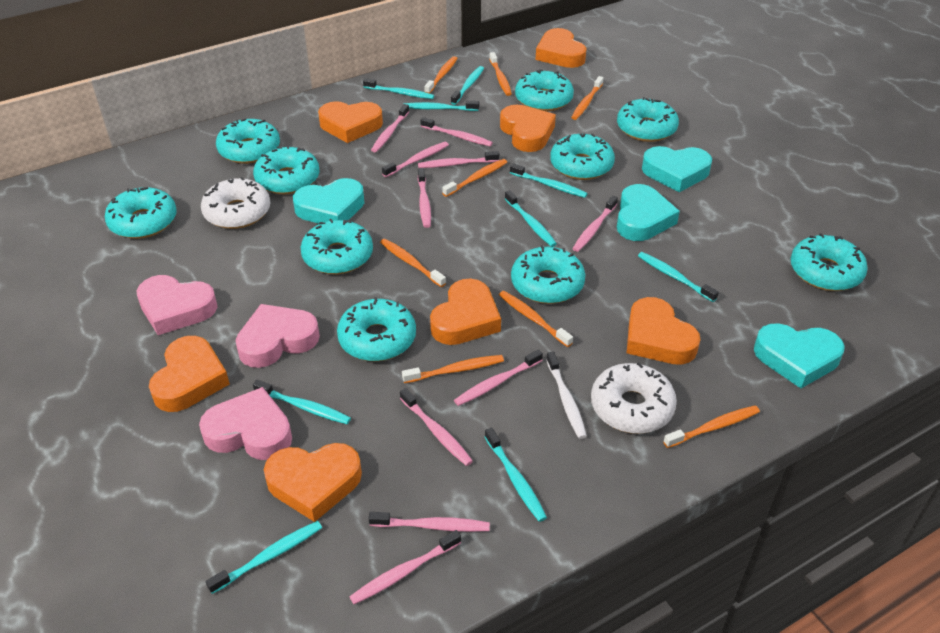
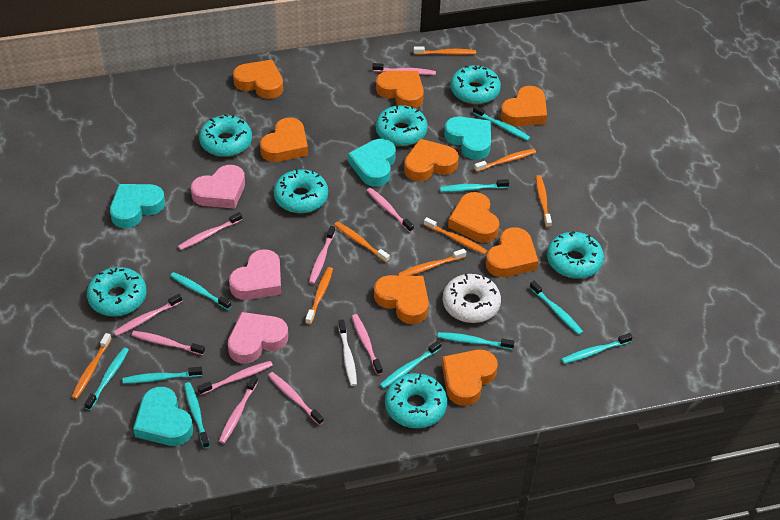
orange heart: [149,336,230,412] [264,443,362,522] [318,101,383,143] [430,279,501,345] [500,105,556,152] [536,28,587,68] [627,297,700,365] = 7 -> [233,60,283,99] [260,118,308,162] [374,275,429,324] [376,71,424,109] [404,139,459,181] [442,350,498,406] [448,192,499,243] [486,227,539,277] [500,86,547,126] = 9
turquoise donut: [105,187,177,239] [216,119,280,164] [253,145,320,194] [300,219,373,274] [337,297,416,361] [511,245,585,304] [515,69,574,111] [550,134,615,180] [617,97,679,142] [791,233,868,291] = 10 -> [87,267,147,316] [199,114,252,157] [274,169,328,213] [376,105,428,146] [385,373,447,428] [450,65,501,104] [547,231,604,279] = 7
turquoise toothbrush: [205,521,322,594] [253,380,351,424] [363,78,434,99] [403,101,479,111] [451,66,484,105] [485,428,547,522] [505,190,557,247] [510,163,588,198] [638,252,719,302] = 9 -> [84,348,129,410] [123,367,203,383] [170,272,231,310] [184,382,210,449] [380,340,442,389] [437,332,515,349] [440,179,509,192] [473,106,530,141] [529,281,583,335] [561,333,632,364] = 10
white donut: [201,177,270,229] [591,362,677,434] = 2 -> [443,274,501,323] = 1

